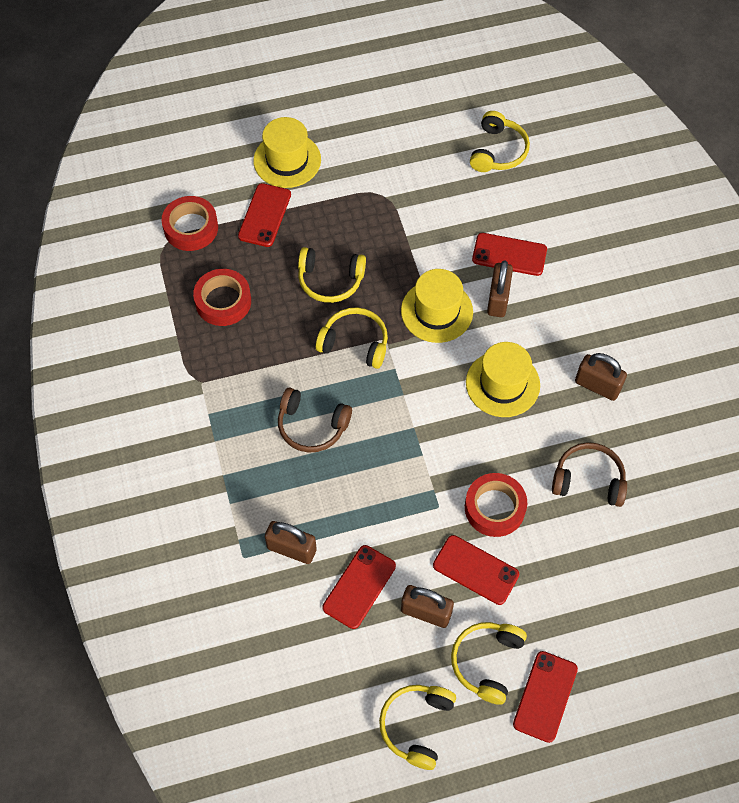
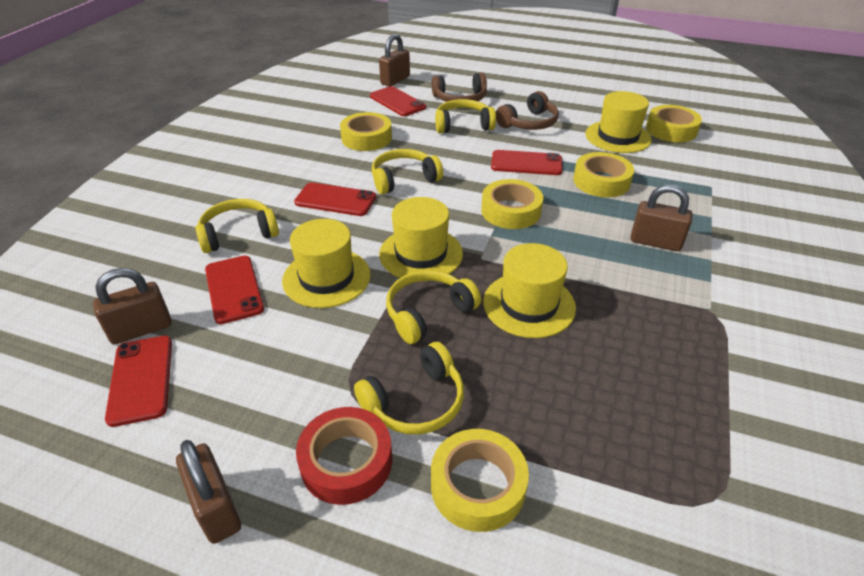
red tape: [162,196,218,251] [193,269,251,326] [465,473,527,537] = 3 -> [296,407,392,505] = 1
yellow hat: [253,117,321,188] [401,269,473,343] [466,342,540,417] = 3 -> [282,219,371,308] [379,197,463,282] [483,243,576,338] [585,91,652,153] = 4
yellow tape: none = 0 -> [340,112,392,151] [431,429,529,532] [481,179,543,229] [573,152,634,197] [646,105,702,142] = 5

